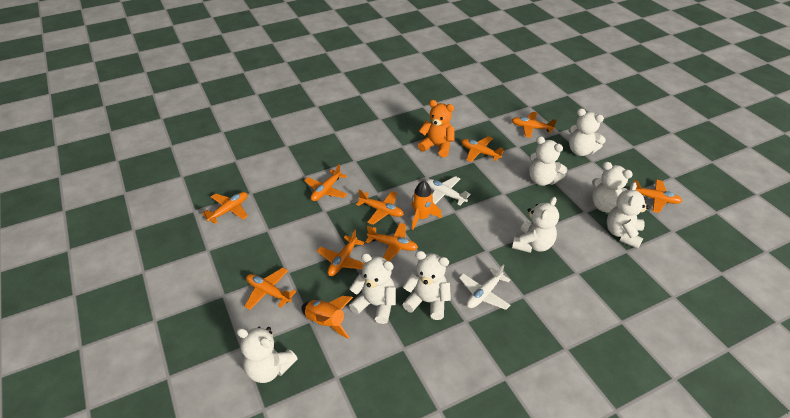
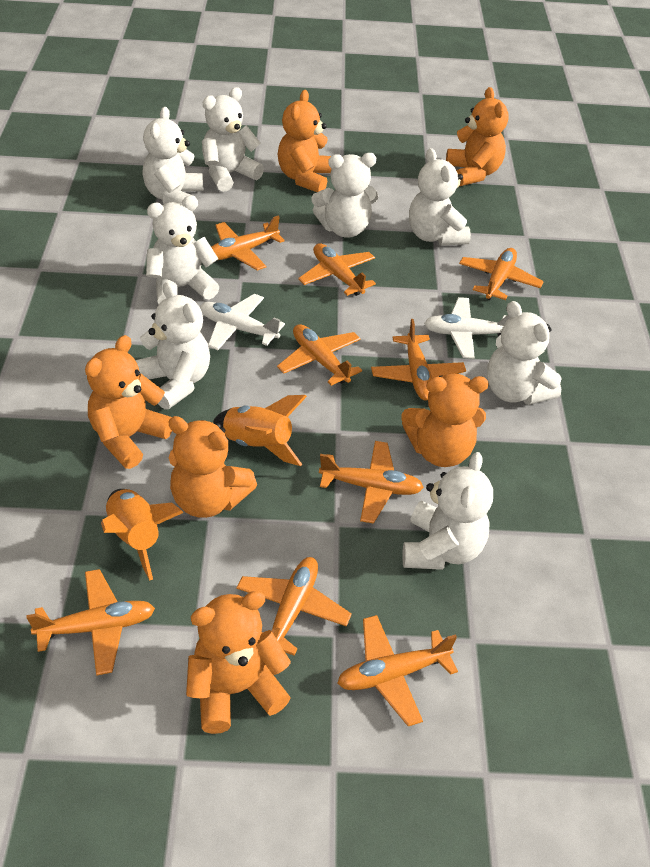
orange teddy bear: [418,100,455,157] = 1 -> [85,335,172,469] [168,416,257,518] [186,591,291,734] [278,90,331,192] [402,374,489,467] [446,87,509,186] = 6

